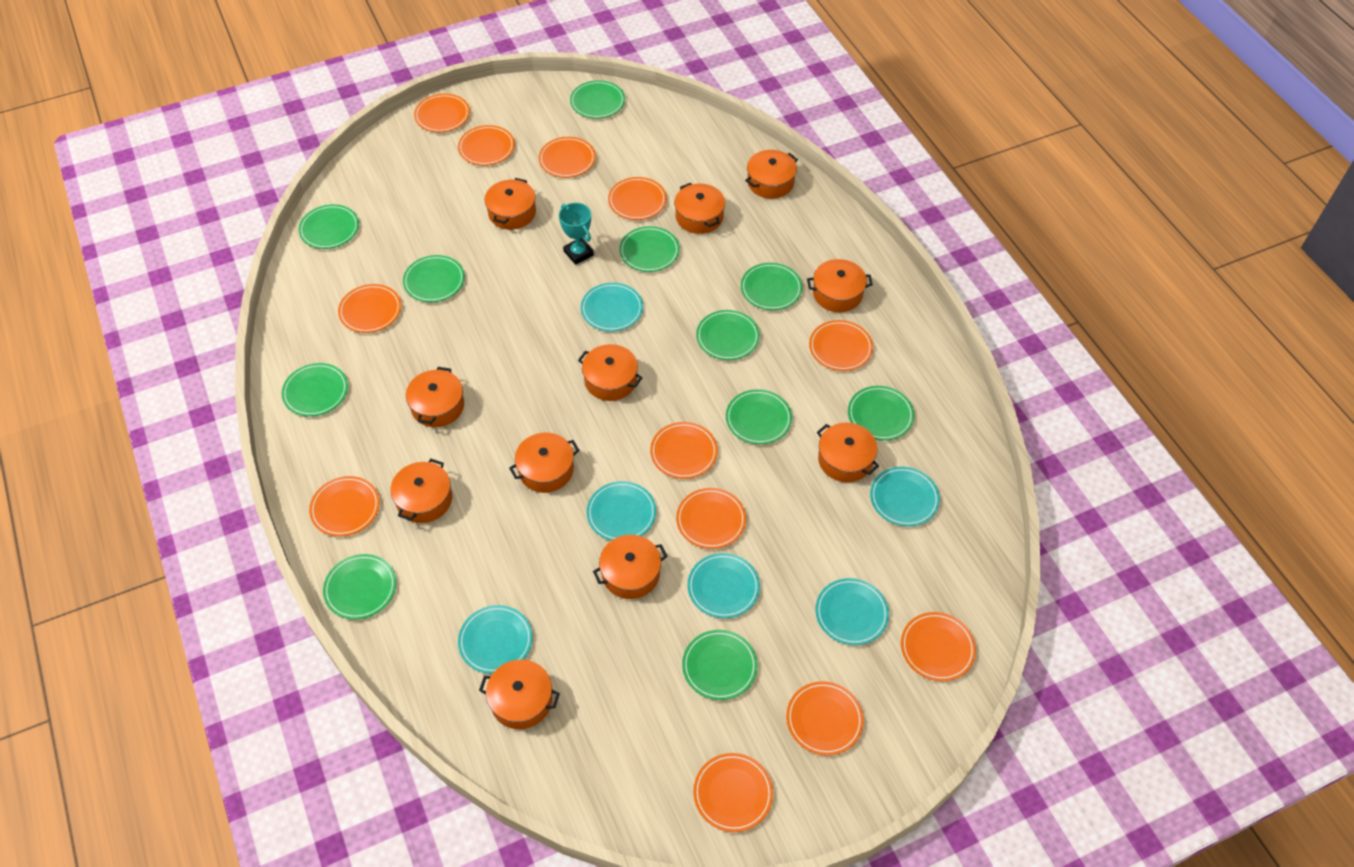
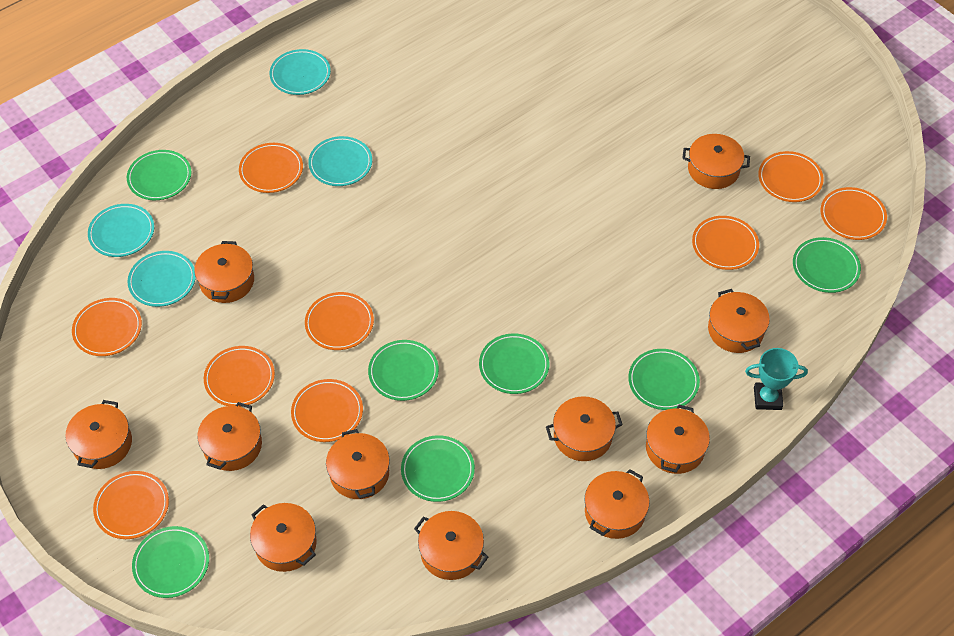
green plate: [282,363,348,417] [299,204,359,249] [323,554,396,620] [403,255,465,302] [570,80,625,119] [619,226,680,272] [682,630,758,700] [696,310,760,360] [726,389,792,445] [741,263,802,311] [848,386,915,441] = 11 -> [127,150,191,200] [132,526,209,598] [368,340,439,401] [401,435,475,502] [479,333,549,394] [628,349,700,410] [793,237,861,293] = 7
orange plate: [309,476,380,537] [338,284,401,333] [414,94,470,132] [458,125,515,166] [539,137,596,178] [608,177,667,220] [650,422,718,479] [676,488,746,549] [693,753,773,832] [786,681,864,756] [809,320,873,371] [901,612,976,681] = 12 -> [72,298,142,356] [93,471,169,539] [204,346,275,407] [239,143,303,193] [291,379,363,442] [305,292,374,350] [692,216,759,270] [758,151,824,202] [821,187,887,240] = 9
turquoise plate: [458,605,533,674] [581,283,643,332] [587,481,656,541] [687,553,760,619] [815,578,889,645] [870,467,940,527] = 6 -> [88,204,154,257] [127,251,196,307] [270,49,331,95] [308,136,372,186] = 4

